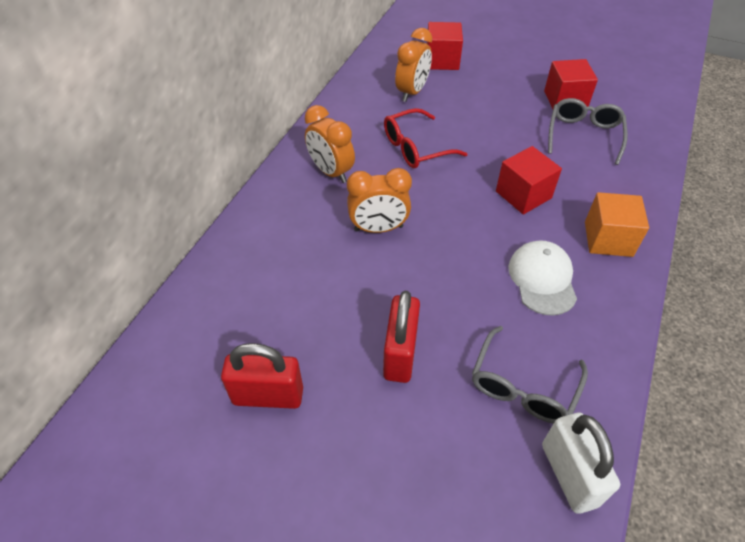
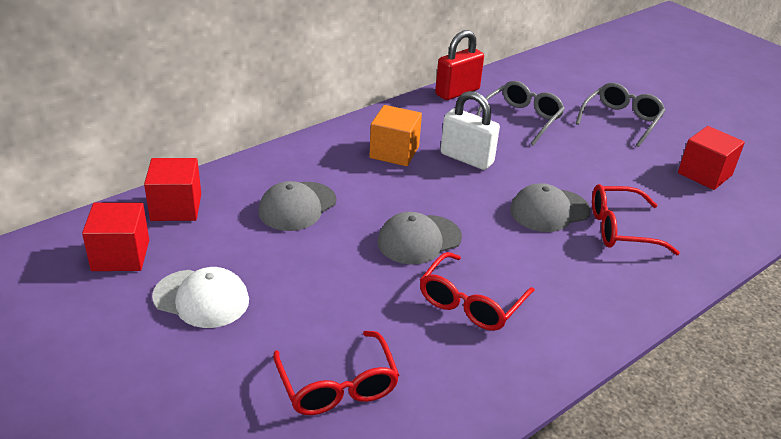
grey cap: none = 0 -> [258,181,336,231] [377,212,462,265] [510,183,591,232] = 3
orange clock: [305,105,355,183] [347,168,412,233] [395,28,432,102] = 3 -> none = 0
red glasses: [384,108,467,168] = 1 -> [273,331,399,415] [420,252,535,331] [592,184,680,255] = 3
red padlock: [221,343,303,409] [383,291,420,383] = 2 -> [435,30,484,100] = 1

